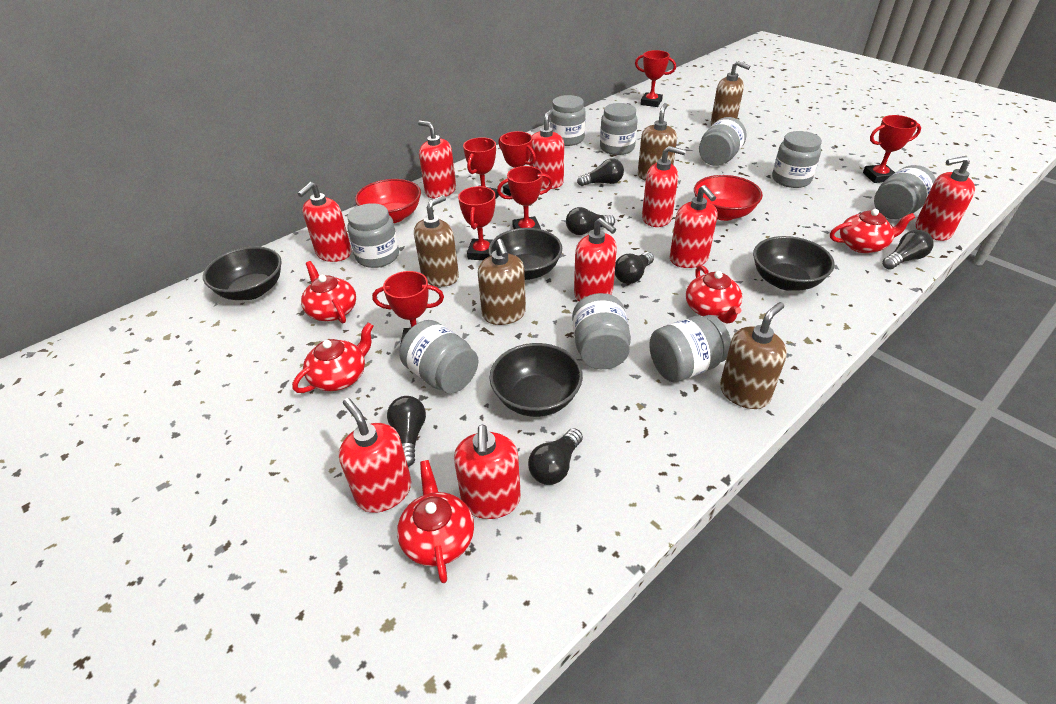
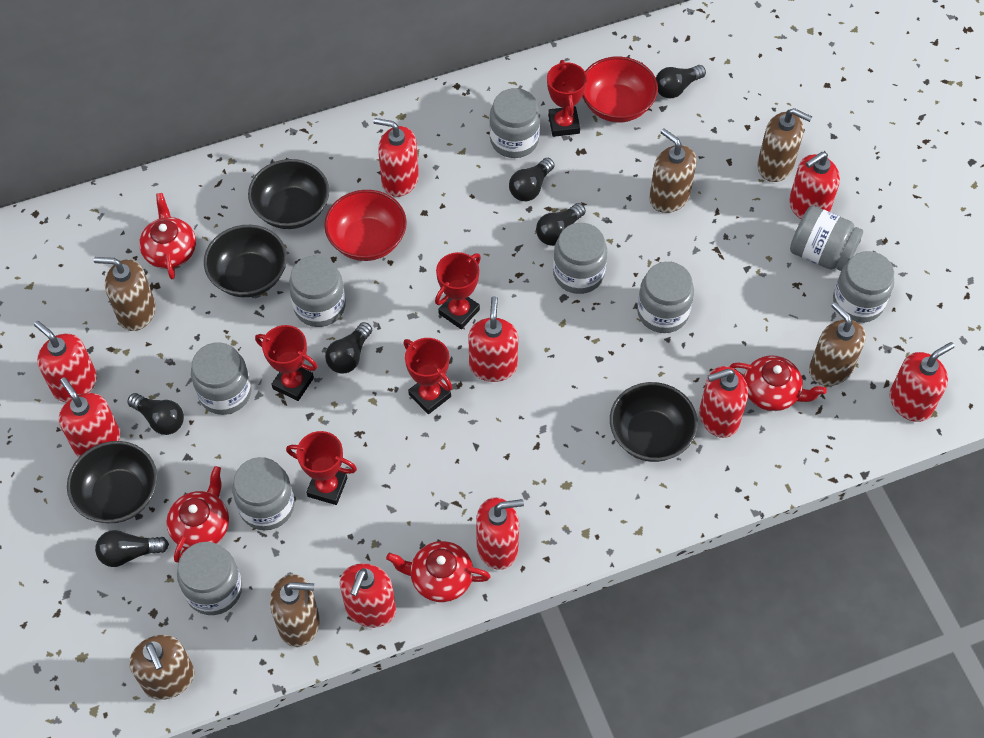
brown soap dispenser: [414,195,459,287] [478,239,526,325] [638,103,677,181] [711,61,750,126] [720,302,787,409] = 5 -> [94,257,156,331] [129,635,194,700] [270,574,320,647] [649,128,696,213] [757,108,812,182] [809,302,866,386] = 6
red teapot: [292,322,373,393] [301,261,356,323] [397,460,474,583] [686,265,742,323] [830,209,915,253] = 5 -> [139,193,196,279] [166,466,229,563] [386,541,491,602] [729,355,827,411] = 4
red trophy: [372,271,444,345] [458,186,495,260] [463,137,499,200] [497,166,553,229] [498,131,536,196] [635,50,676,107] [863,115,921,183] = 7 -> [255,325,318,401] [286,431,357,505] [403,338,452,414] [435,252,481,329] [547,60,587,137] = 5

